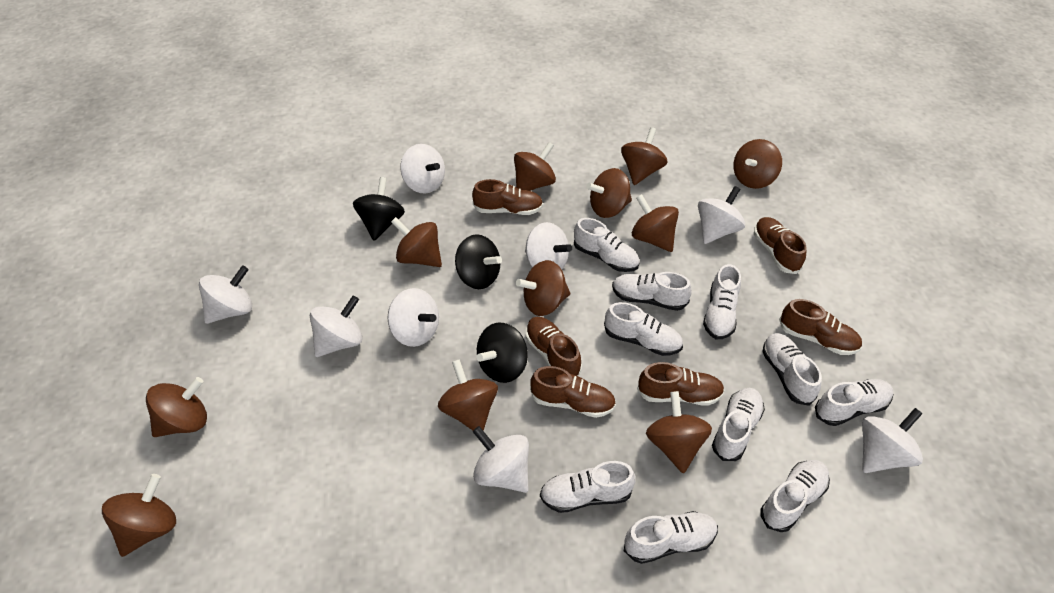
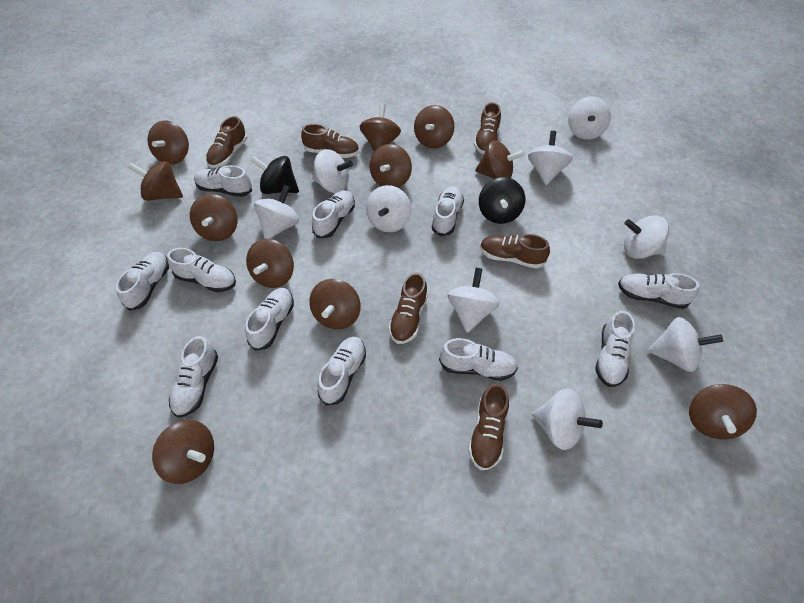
black spinning top: [353,177,405,241] [455,234,502,289] [476,323,528,383] = 3 -> [250,156,299,194] [479,177,525,224] = 2
white shoe: [540,461,635,513] [574,218,640,272] [604,302,683,356] [612,272,692,311] [624,511,718,564] [703,264,741,339] [712,388,765,461] [760,460,830,532] [762,333,822,406] [815,379,894,426] = 10 -> [116,252,169,311] [167,248,236,292] [169,336,218,418] [194,165,252,197] [245,288,294,351] [312,190,355,238] [317,336,366,406] [432,186,464,236] [439,338,518,381] [595,311,635,387] [618,273,700,309] = 11
white spinning top: [199,266,252,324] [310,296,362,357] [388,288,439,347] [400,144,445,194] [473,426,529,493] [525,222,572,269] [698,186,745,244] [862,408,923,473] = 8 -> [254,185,299,239] [312,149,353,193] [366,185,411,232] [447,268,500,333] [528,131,573,185] [532,388,603,450] [568,97,611,140] [624,215,669,259] [648,317,723,372] = 9

